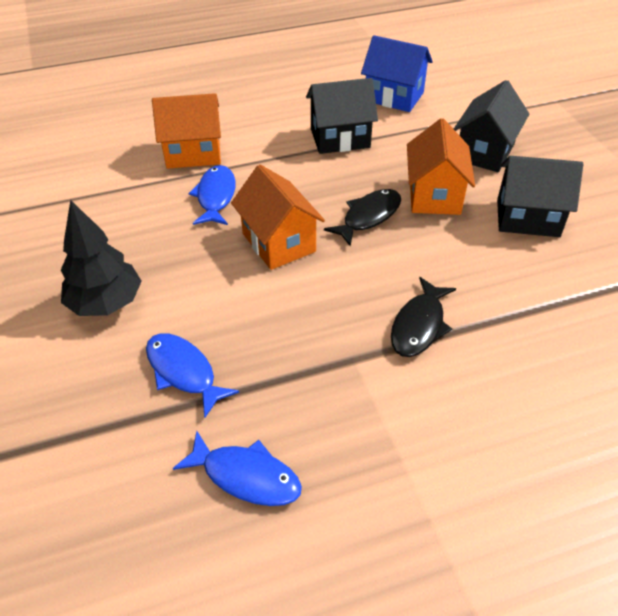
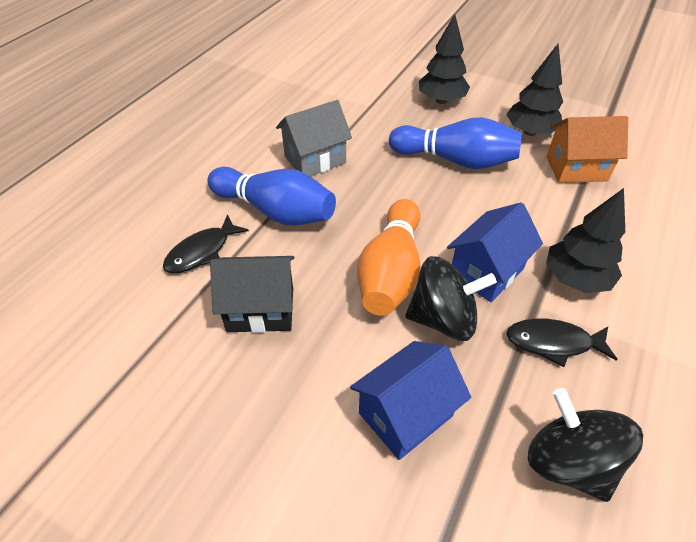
black house: [306,78,378,154] [454,80,529,172] [497,156,584,237] = 3 -> [210,256,294,333] = 1
black spinning top: none = 0 -> [406,256,497,341] [528,388,643,502] = 2
black tree: [61,200,142,316] = 1 -> [419,14,470,104] [506,43,563,136] [546,188,625,293] = 3
blue bowling pin: none = 0 -> [207,167,336,225] [389,117,522,169] = 2
blue fish: [146,333,239,418] [173,431,302,506] [188,165,236,225] = 3 -> none = 0
blue house: [361,35,433,112] = 1 -> [350,341,471,460] [447,202,543,302] = 2
grey house: none = 0 -> [276,100,352,176] = 1
orange bowling pin: none = 0 -> [357,199,421,316] = 1
orange house: [152,93,221,169] [231,165,325,270] [407,118,475,215] = 3 -> [546,116,628,183] = 1

